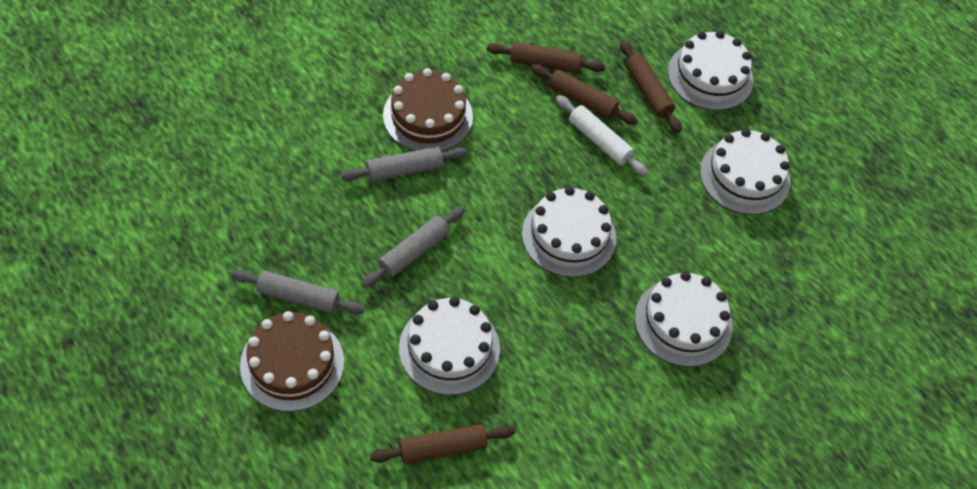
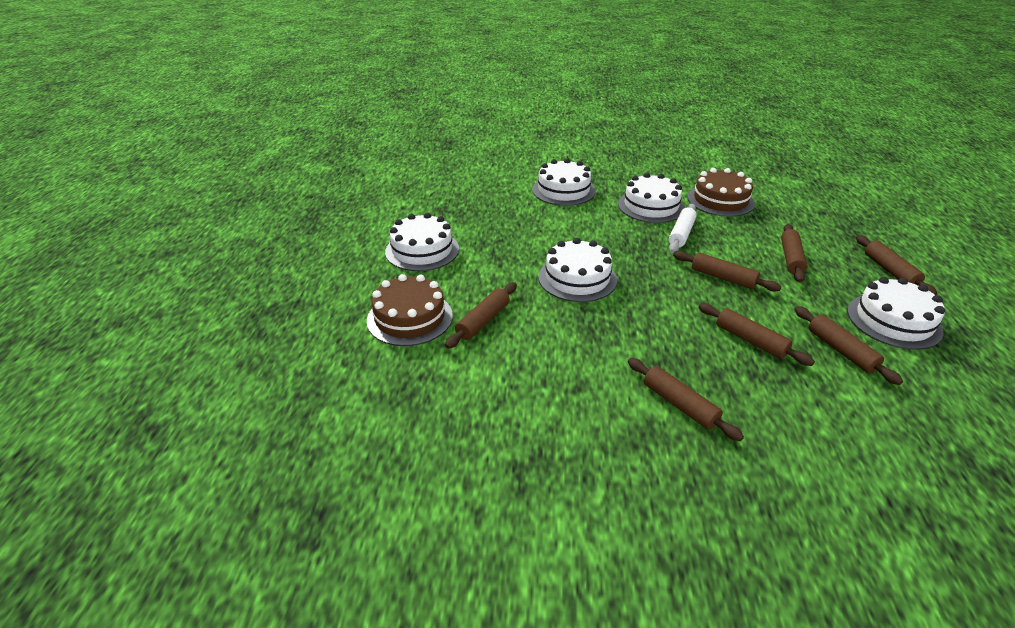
brown rolling pin: [370,424,515,464] [487,42,606,73] [530,64,638,125] [620,40,682,133] = 4 -> [445,282,517,349] [628,358,744,441] [673,251,781,292] [699,303,815,366] [781,224,807,282] [795,306,903,385] [856,235,937,295] = 7
grey rolling pin: [232,270,365,314] [341,147,467,182] [362,207,465,288] = 3 -> none = 0

